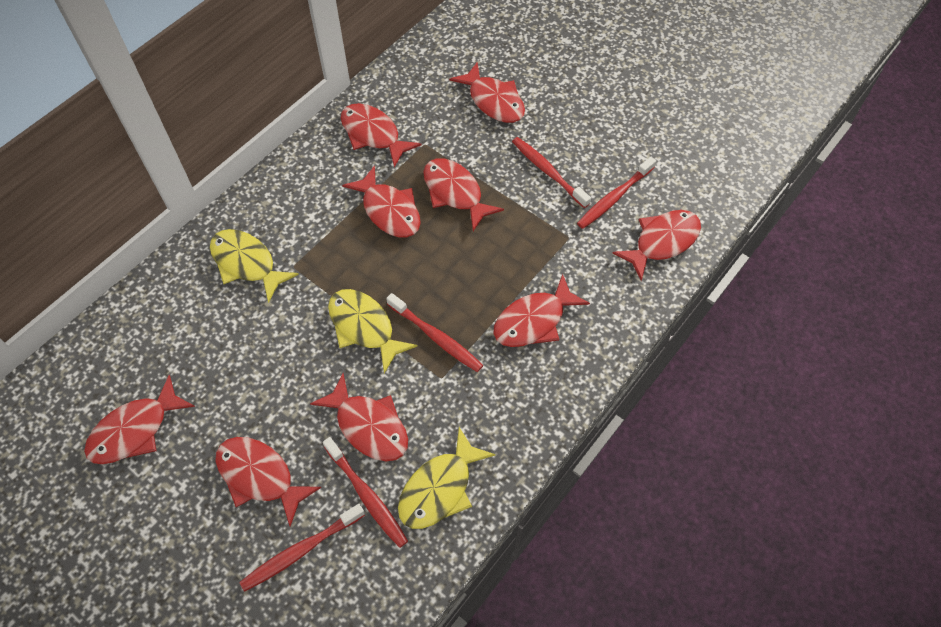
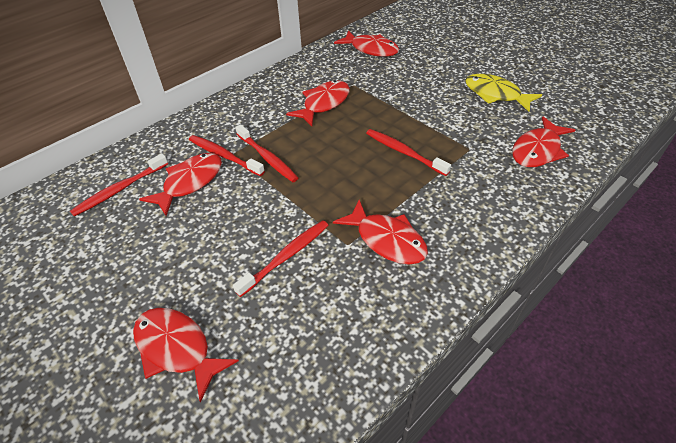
red fish: [84,375,195,464] [215,437,321,526] [310,374,408,461] [341,103,421,167] [342,166,421,237] [423,158,504,231] [449,62,525,123] [494,274,590,347] [612,210,701,281] = 9 -> [133,308,239,402] [139,153,222,216] [286,80,350,126] [333,200,428,265] [334,30,399,57] [512,116,575,167] = 6
yellow fish: [210,229,299,303] [328,289,418,374] [398,427,495,529] = 3 -> [465,74,542,112] = 1

